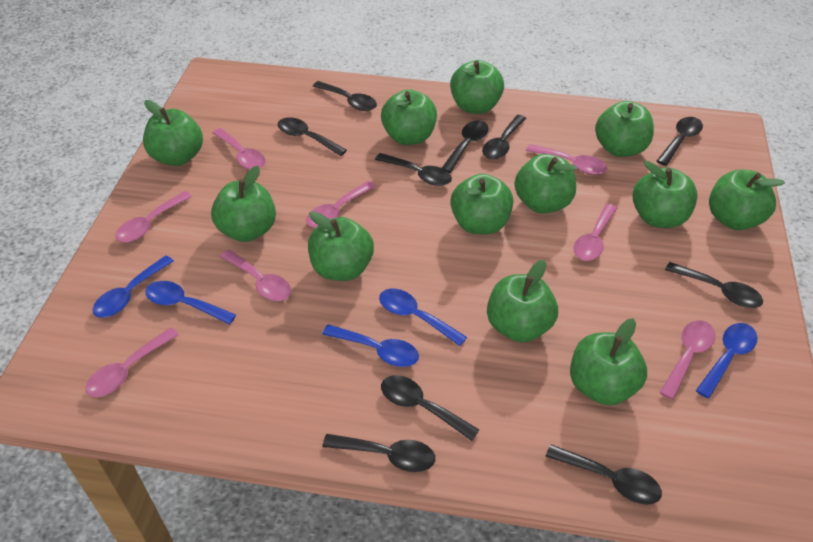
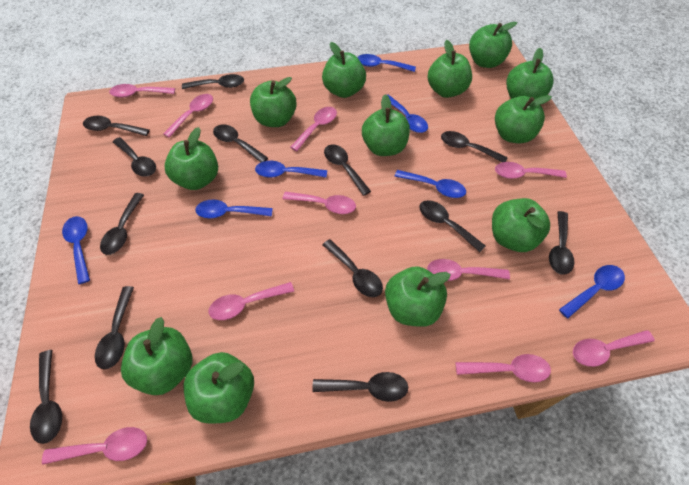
black spoon: [278,117,347,156] [313,81,377,111] [323,434,435,472] [375,153,452,186] [381,375,479,441] [442,120,488,173] [482,115,527,160] [545,444,662,505] [657,117,703,166] [665,262,763,308] = 10 -> [30,350,62,444] [83,116,150,136] [95,286,134,370] [100,193,144,255] [113,137,156,177] [182,74,244,89] [213,124,268,163] [312,372,408,402] [322,239,383,297] [324,145,371,196] [419,200,486,252] [441,131,508,162] [549,211,574,275] = 13
blue spoon: [92,255,174,318] [145,281,236,325] [322,324,419,367] [379,289,467,346] [696,323,757,399] = 5 -> [62,216,90,284] [195,200,273,218] [255,161,327,178] [357,54,416,72] [387,95,428,133] [394,170,466,198] [559,265,625,318] = 7
pink spoon: [86,328,179,397] [115,191,192,242] [212,128,266,169] [220,250,291,301] [306,181,376,228] [526,144,607,175] [574,204,617,261] [659,320,715,400] = 8 -> [42,427,147,465] [109,84,175,98] [163,94,213,138] [209,282,294,320] [283,192,356,214] [290,107,337,151] [427,259,510,281] [455,354,551,382] [495,162,567,179] [573,330,655,367] = 10

